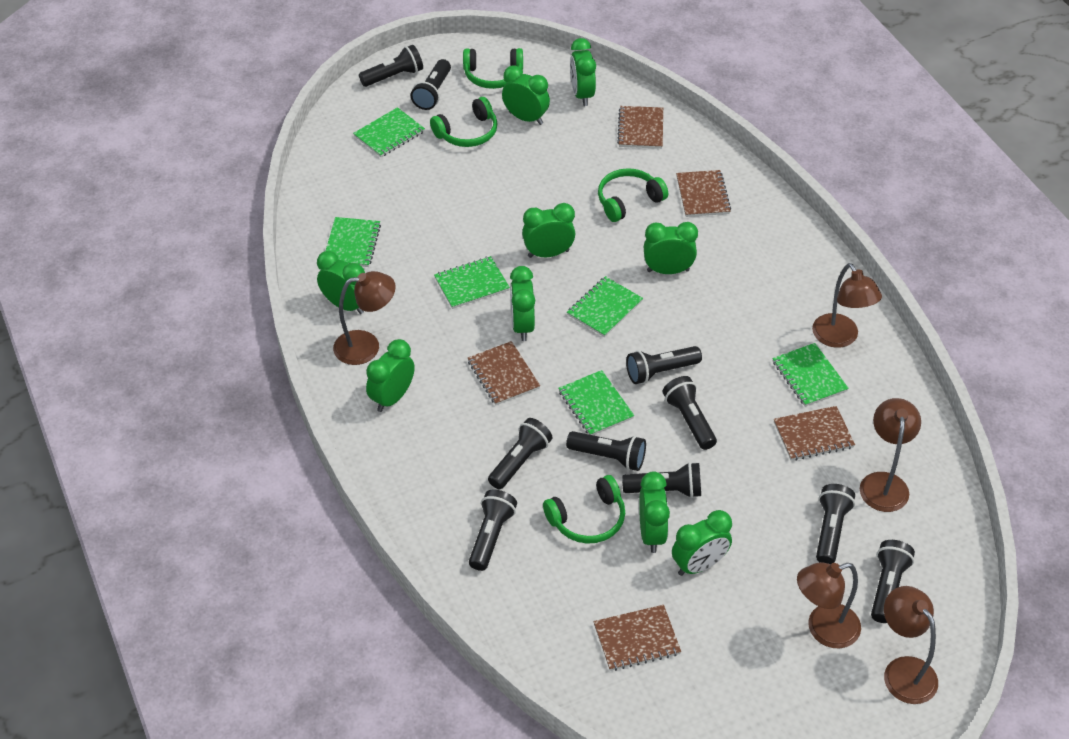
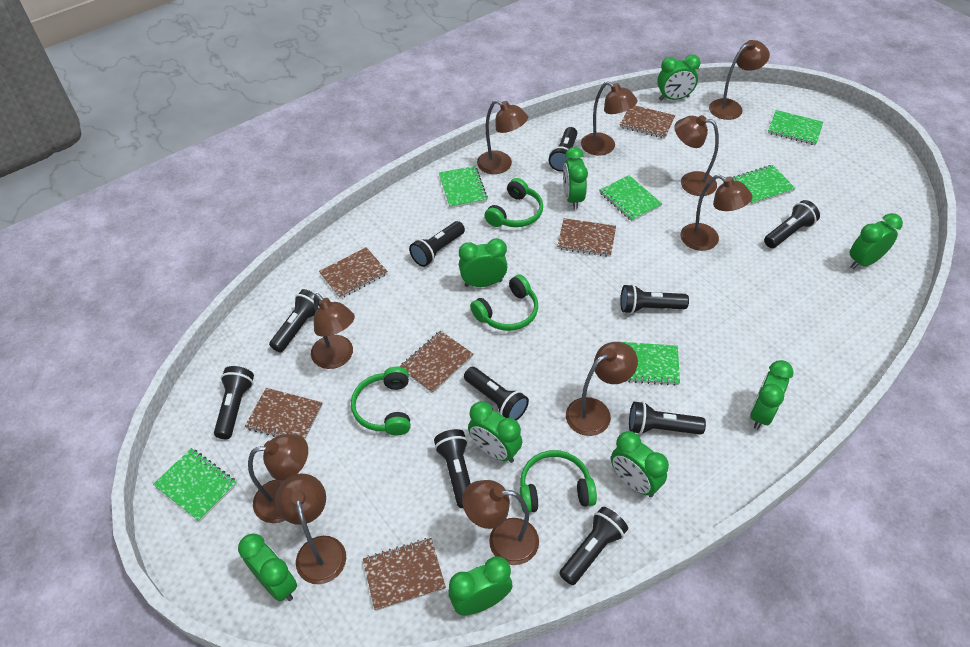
brown lamp: [333,271,396,365] [797,562,861,648] [812,263,882,348] [860,398,921,512] [884,586,938,704] = 5 -> [248,434,308,523] [275,474,346,584] [311,293,355,369] [462,480,539,565] [477,100,528,174] [566,342,638,436] [581,81,638,155] [674,115,719,196] [680,175,753,251] [709,40,770,120] = 10
brown notebook: [468,341,540,405] [594,605,681,671] [617,106,663,149] [676,170,731,217] [774,406,855,461] = 5 -> [245,388,323,440] [319,247,388,299] [363,538,446,611] [399,331,473,394] [557,218,616,257] [620,106,675,139] = 6

